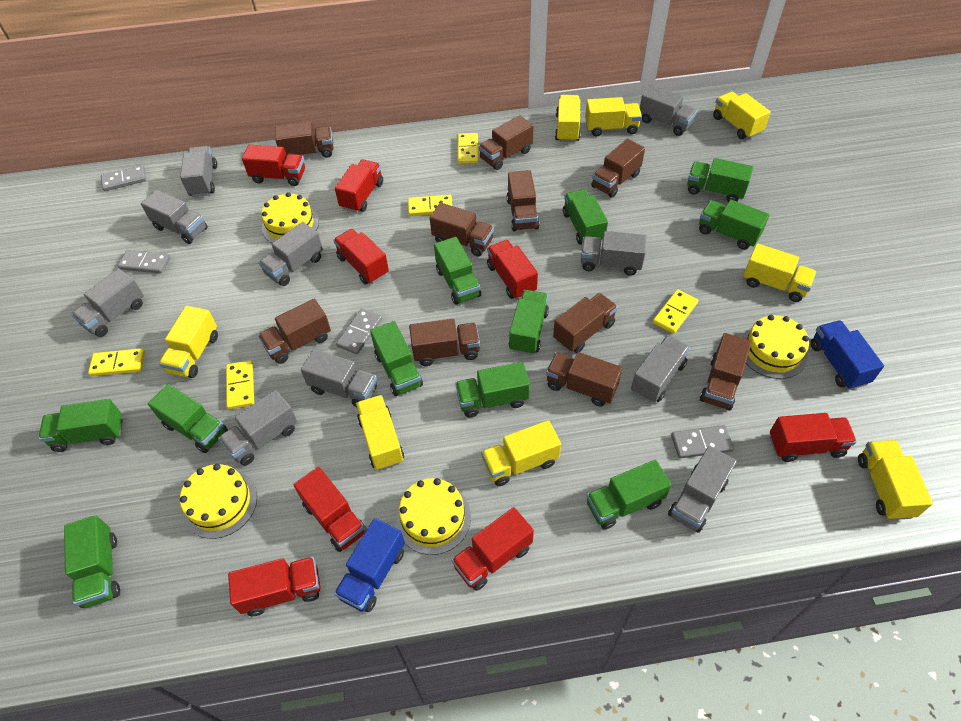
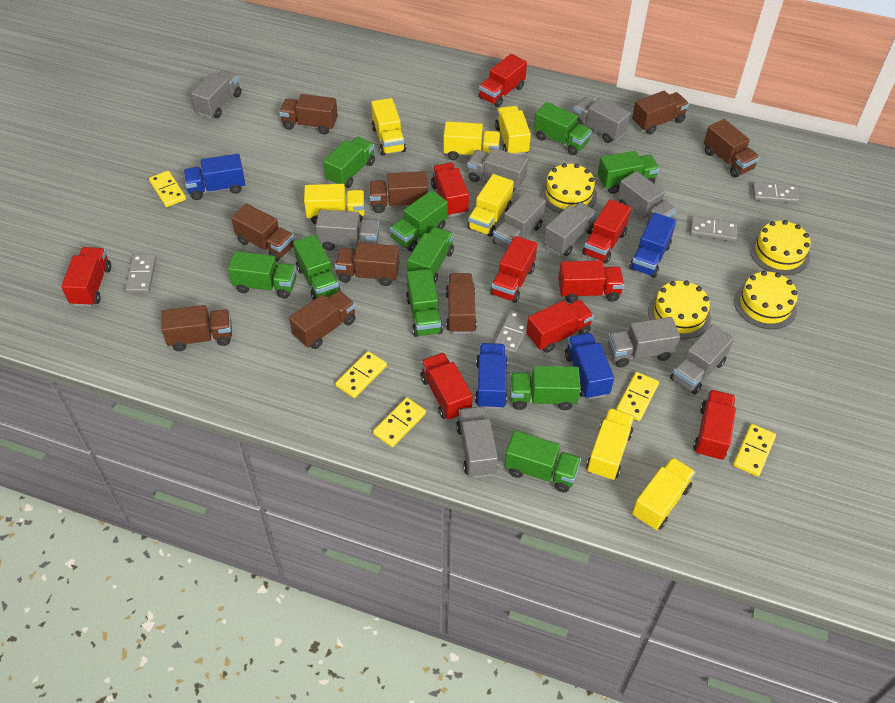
blue truck: [334,518,405,612] [811,320,884,390] = 2 -> [184,154,245,200] [475,343,508,409] [565,333,614,399] [629,212,676,278] = 4
brown truck: [258,299,331,364] [275,121,334,158] [409,319,480,366] [430,203,494,256] [479,115,534,170] [507,170,540,231] [546,352,622,406] [553,293,618,353] [591,139,645,198] [700,333,752,410] = 10 -> [161,305,232,351] [231,203,294,262] [279,94,338,134] [289,291,355,349] [335,243,399,286] [369,171,428,213] [446,273,477,334] [632,91,689,134] [704,119,760,177] = 9
green truck: [39,399,123,452] [64,515,120,608] [148,384,228,453] [370,321,423,396] [434,237,481,305] [455,362,530,418] [508,290,549,355] [563,189,608,245] [586,460,672,529] [687,158,753,202] [699,200,769,250] = 11 -> [228,251,296,299] [293,235,341,300] [323,137,375,188] [390,190,448,251] [406,269,443,337] [407,227,454,283] [504,430,581,492] [510,366,581,410] [534,102,592,155] [598,151,660,194] = 10
red truck: [228,557,320,616] [242,145,305,186] [294,467,367,552] [334,229,389,285] [335,160,383,213] [452,507,534,591] [487,240,538,300] [770,413,857,462] = 8 -> [61,247,111,307] [421,353,473,421] [431,163,469,217] [479,54,527,107] [490,236,537,303] [526,300,594,353] [558,260,625,303] [582,199,631,264] [693,390,736,461] = 9
yellow truck: [159,306,218,378] [356,395,404,470] [481,420,561,486] [555,95,581,142] [585,97,642,137] [713,92,771,139] [743,243,817,302] [858,440,933,520] = 8 -> [304,184,365,224] [371,98,406,156] [443,121,500,160] [467,174,514,237] [495,106,531,155] [587,408,634,481] [632,457,696,530] = 7

